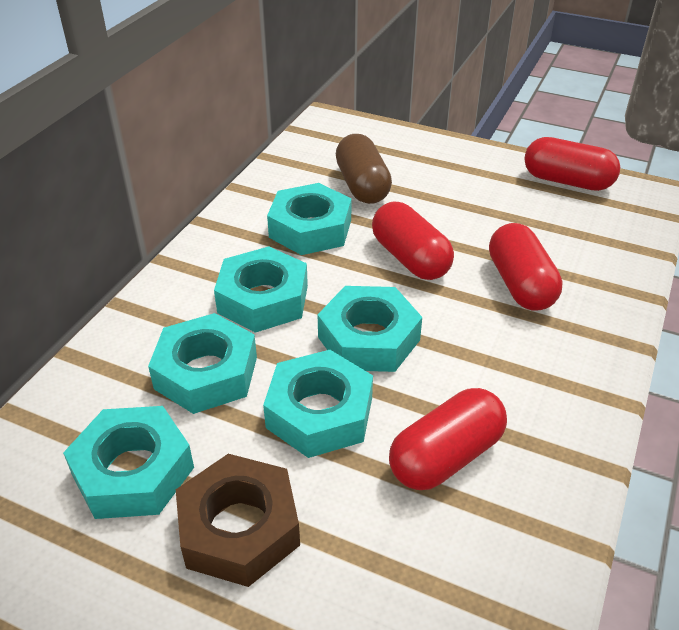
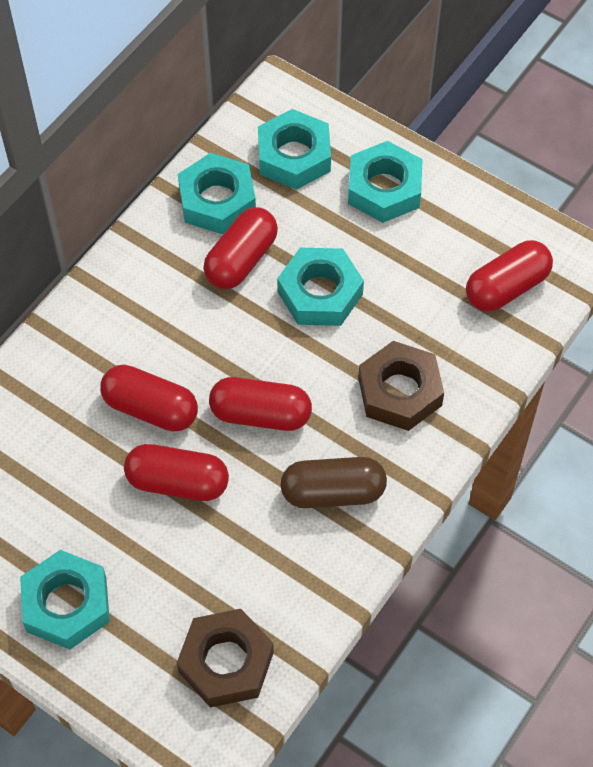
brown nut: [176,454,300,587] = 1 -> [177,609,274,708] [358,341,444,431] = 2
red capsule: [372,202,454,280] [389,388,507,490] [489,223,563,311] [524,137,620,191] = 4 -> [100,365,198,431] [124,444,229,501] [203,207,278,289] [209,377,312,431] [466,240,553,312] = 5
turquoise nut: [63,406,194,519] [148,313,257,414] [214,246,308,333] [263,350,373,458] [267,183,352,255] [317,286,422,372] = 6 -> [20,550,110,650] [178,153,256,234] [258,109,331,190] [277,248,364,326] [348,141,423,223] = 5

